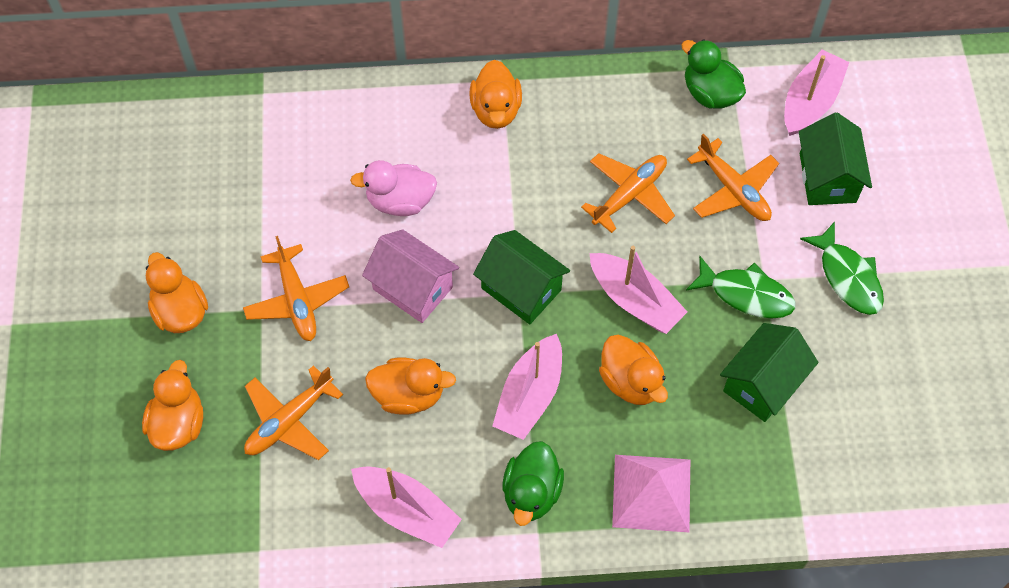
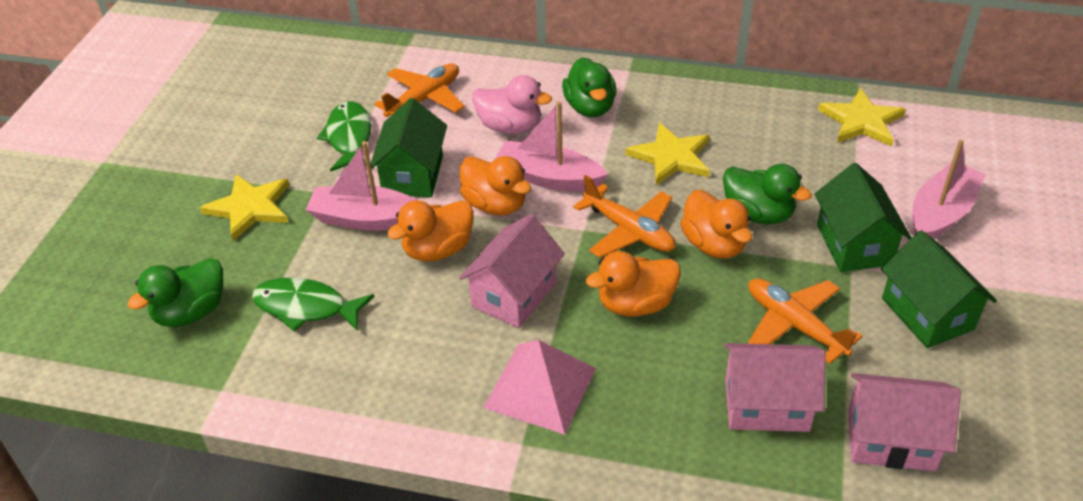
green duck: [503,441,564,526] [682,39,746,109] = 2 -> [127,258,223,327] [562,57,616,117] [723,164,812,224] = 3
orange duck: [142,360,203,451] [146,252,208,333] [365,358,456,415] [469,60,522,129] [599,335,668,405] = 5 -> [387,200,474,261] [459,156,531,216] [586,251,681,317] [680,190,752,259] = 4
orange plane: [243,236,349,341] [244,365,343,460] [581,153,675,233] [687,133,779,221] = 4 -> [374,63,464,117] [573,175,676,258] [748,278,863,364] = 3
pink boat: [351,466,462,548] [492,334,562,440] [589,246,687,334] [784,50,849,136] = 4 -> [306,141,418,231] [494,101,608,191] [912,140,986,238] = 3
pink house: [362,229,459,323] = 1 -> [459,214,565,328] [724,343,826,432] [848,373,961,471] = 3
yellow star: none = 0 -> [200,174,289,241] [626,123,710,185] [818,88,906,146] = 3

